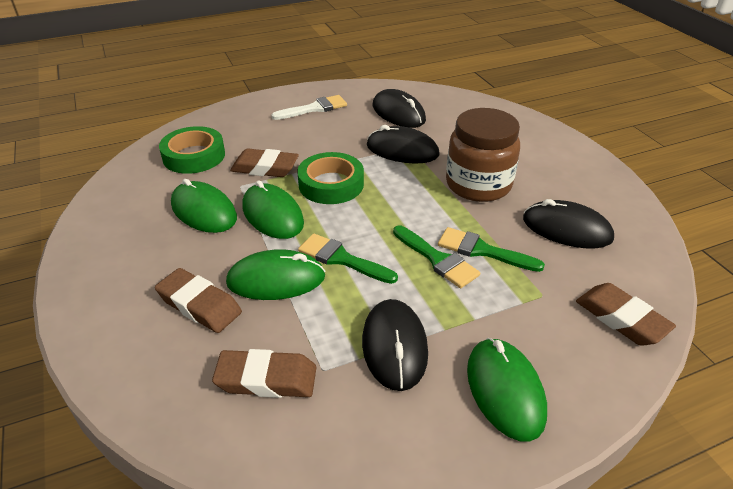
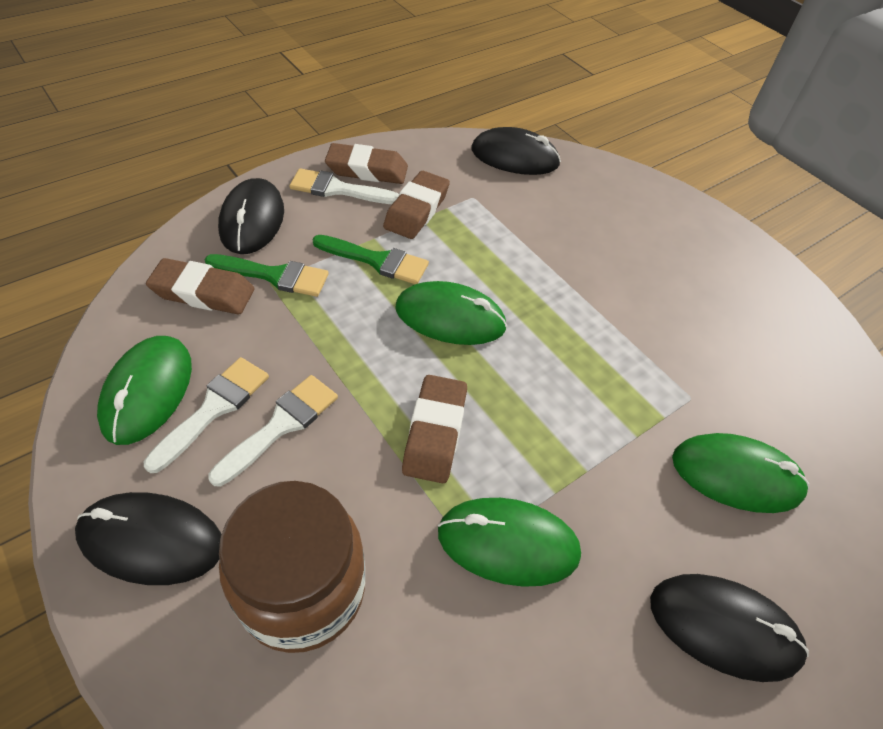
green brush: [298,233,398,284] [393,225,480,288] [438,227,545,272] = 3 -> [205,254,329,297] [313,235,429,284] = 2
green tape: [159,126,225,174] [297,152,364,204] = 2 -> none = 0
white brush: [271,95,347,120] = 1 -> [144,357,269,473] [208,375,338,486] [290,168,399,204] = 3

